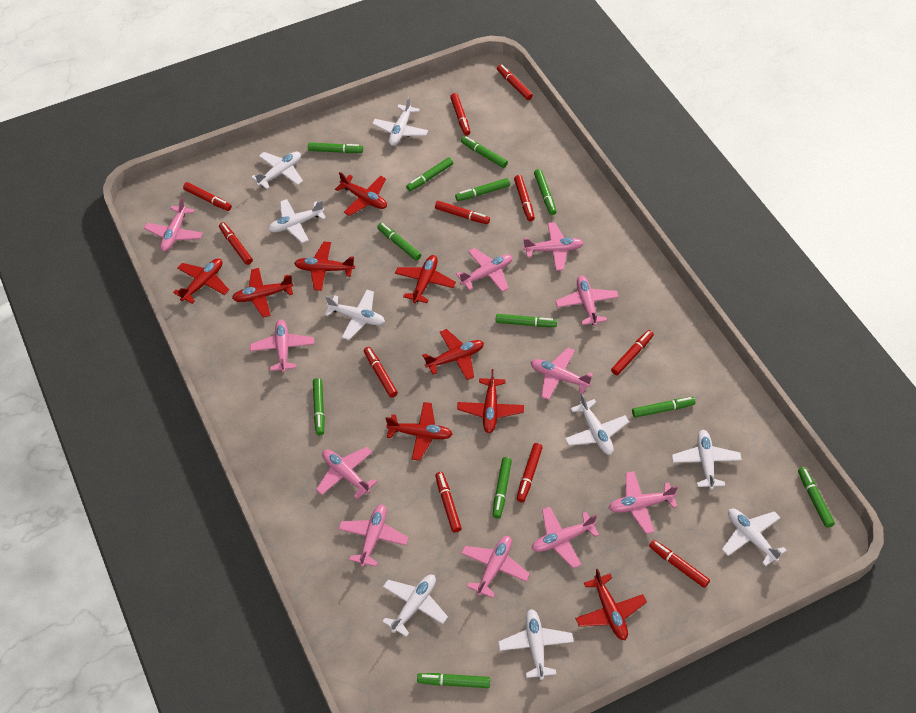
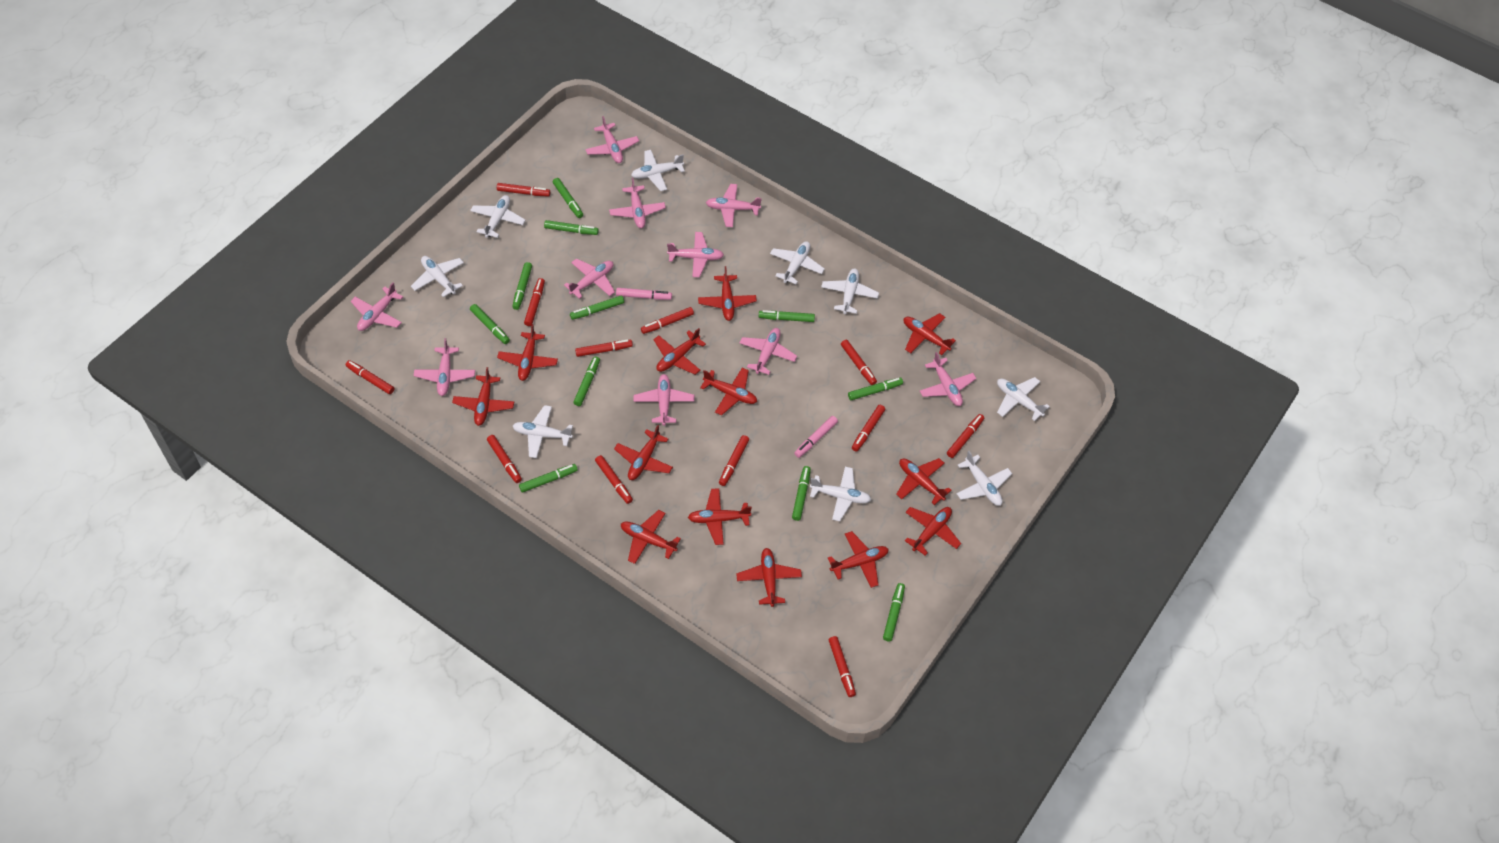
green marker: [308,142,363,153] [313,378,325,435] [377,223,421,261] [406,157,453,191] [417,673,490,688] [455,178,510,201] [461,136,508,168] [493,457,512,518] [496,314,557,327] [534,169,557,215] [632,397,696,418] [798,467,835,528] = 12 -> [470,304,510,344] [512,262,532,310] [519,464,578,493] [544,220,599,235] [553,178,583,218] [570,295,624,320] [573,356,600,406] [759,310,815,322] [792,466,811,521] [848,378,903,400] [883,583,905,642] = 11
pink marker: none = 0 -> [616,288,672,300] [794,416,838,458] = 2
pink plane: [144,197,203,252] [250,320,314,373] [316,447,377,499] [338,504,408,567] [456,248,512,292] [461,536,530,598] [523,222,584,271] [531,348,593,400] [532,507,599,569] [555,275,619,326] [609,471,678,534] = 11 -> [350,282,403,331] [414,338,475,396] [564,258,615,299] [585,116,639,163] [609,177,666,228] [634,374,694,426] [667,232,724,277] [706,184,762,227] [739,328,797,375] [920,352,976,406] = 10
red marker: [183,182,232,211] [219,222,253,265] [364,347,398,398] [435,201,490,224] [435,472,462,533] [450,93,470,135] [497,64,533,100] [514,175,535,221] [517,443,543,502] [611,330,654,375] [649,540,710,588] = 11 -> [345,360,394,394] [487,435,522,483] [497,183,550,197] [524,278,545,326] [575,339,633,357] [595,455,633,504] [641,307,694,334] [719,435,749,486] [829,636,856,697] [841,340,877,385] [852,405,885,452] [947,414,984,458] = 12
red plane: [173,258,229,304] [232,268,294,318] [294,242,355,291] [335,172,387,216] [386,402,453,461] [395,255,456,303] [422,329,484,380] [457,369,524,433] [575,569,647,640] = 9 -> [452,367,514,426] [497,324,558,381] [614,425,673,480] [621,510,681,564] [653,328,706,375] [688,488,752,545] [698,266,757,321] [700,368,757,415] [736,548,802,607] [828,531,889,588] [896,458,952,505] [904,313,956,355] [905,507,961,556] = 13

